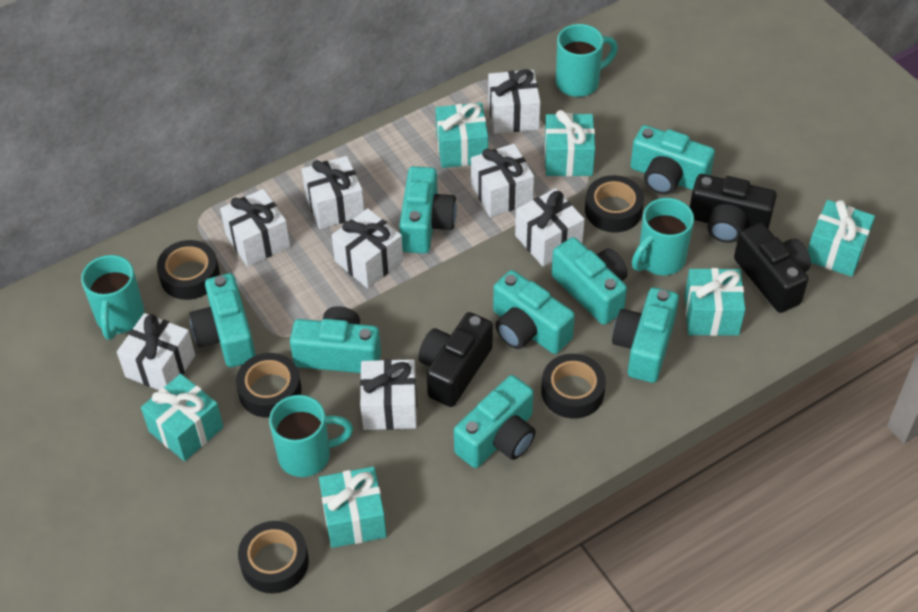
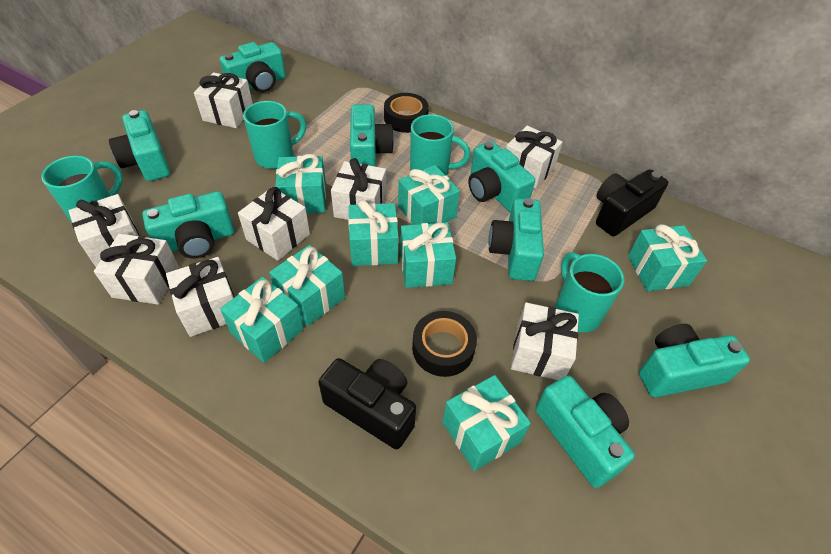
black camera: [418,312,493,407] [690,174,777,243] [734,223,811,313] = 3 -> [318,358,416,450] [596,169,668,236] = 2
black tape: [157,240,220,300] [236,353,302,418] [238,521,309,594] [541,354,606,419] [585,175,644,232] = 5 -> [384,93,429,133] [412,311,477,377] = 2
turquoise gift: [141,374,223,461] [319,466,387,548] [435,103,488,168] [544,110,595,176] [684,268,745,336] [808,200,875,277] = 6 -> [220,277,304,363] [269,245,345,326] [275,154,326,213] [348,200,399,266] [398,165,460,225] [400,222,456,288] [443,375,531,471] [628,224,707,291] = 8

